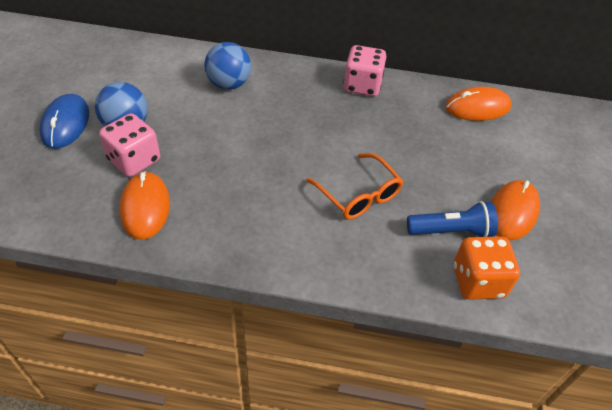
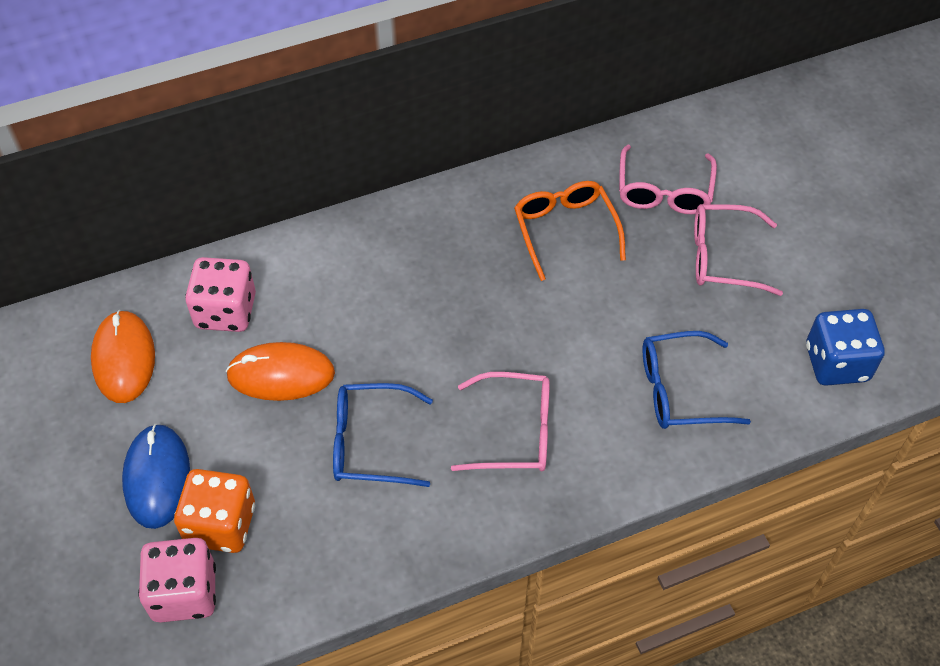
blue ball: [95,82,148,127] [204,42,251,90] = 2 -> none = 0
blue dice: none = 0 -> [806,309,885,386] = 1
blue flashlight: [407,201,498,237] = 1 -> none = 0
blue glasses: none = 0 -> [333,383,433,487] [643,331,751,429] = 2
orange mouse: [120,171,170,240] [446,86,512,121] [491,180,540,240] = 3 -> [91,310,155,403] [226,342,335,401] = 2
pink glasses: none = 0 -> [451,372,550,471] [619,144,717,214] [694,204,783,296] = 3

